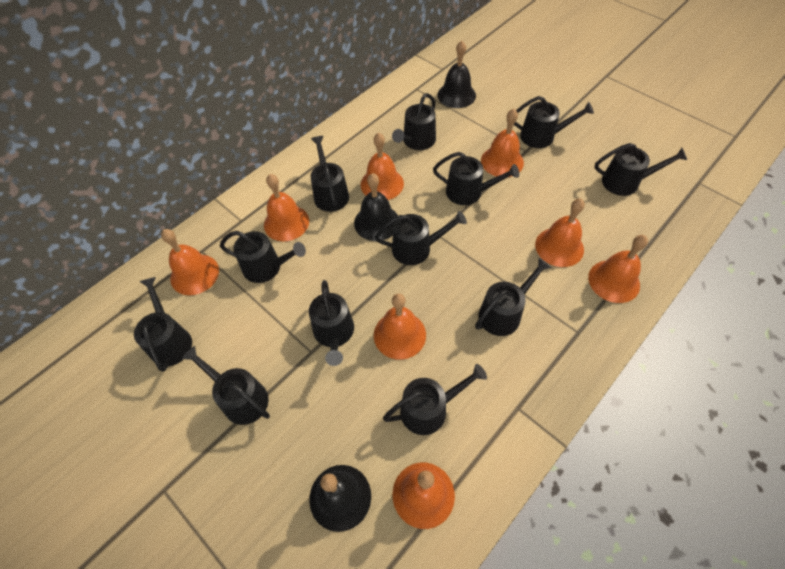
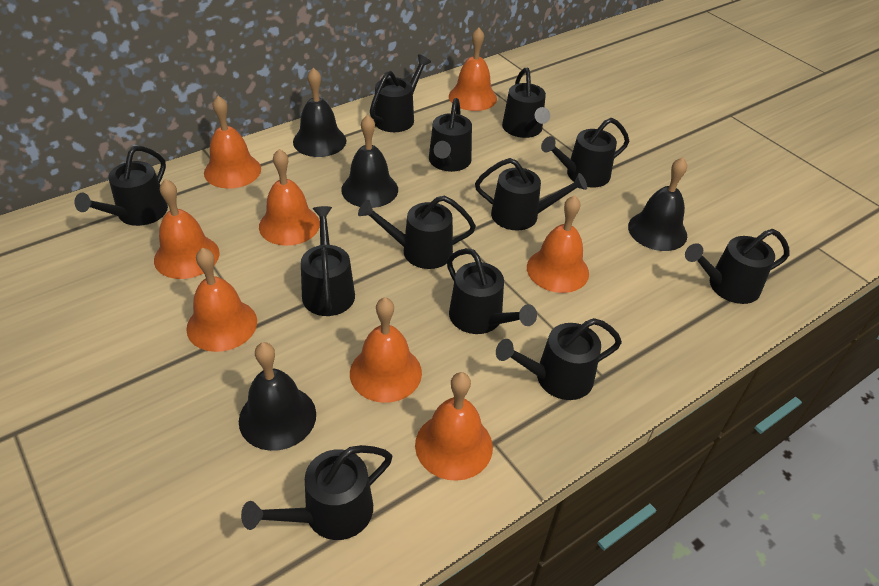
black bell: [309,465,371,532] [354,173,398,241] [437,41,476,108] = 3 -> [239,342,316,451] [293,68,346,157] [341,115,398,208] [628,157,687,251] = 4

